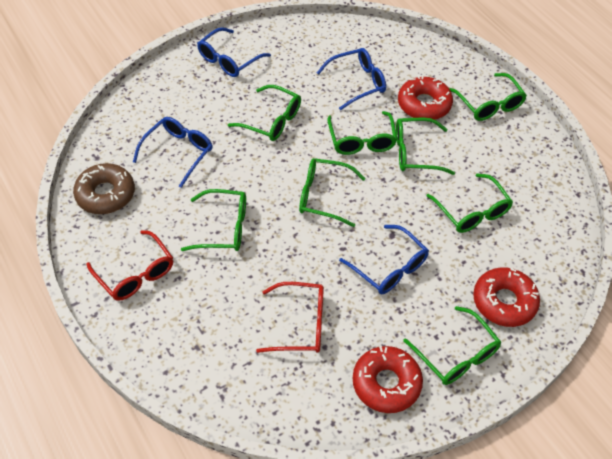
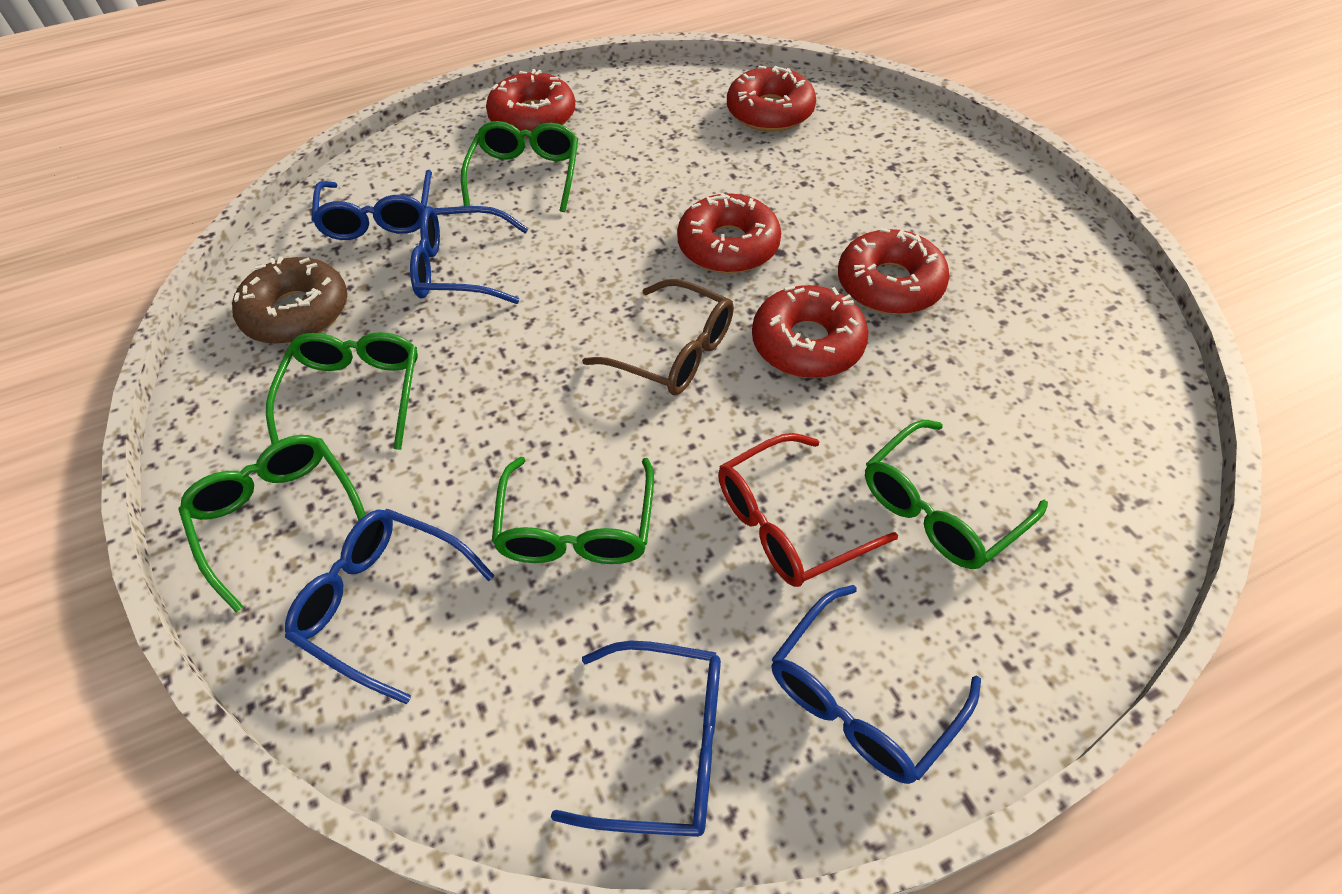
blue glasses: [133,117,213,188] [197,27,271,77] [317,48,386,110] [339,225,429,294] = 4 -> [285,509,494,704] [311,170,432,240] [410,206,529,304] [551,640,721,837] [771,585,981,784] = 5
brown glasses: none = 0 -> [582,279,734,395] = 1
green glasses: [181,189,246,251] [228,85,301,141] [299,158,366,227] [327,111,397,155] [396,118,455,175] [403,306,501,385] [427,173,513,233] [449,73,527,121] = 8 -> [178,435,366,612] [266,332,418,450] [461,121,578,212] [492,457,654,564] [865,420,1048,569] = 5
red donut: [352,346,423,413] [398,75,453,120] [473,267,540,327] = 3 -> [486,69,575,137] [677,193,781,273] [727,65,816,131] [752,285,869,378] [838,228,950,314] = 5
red glasses: [86,230,173,301] [256,282,324,353] = 2 -> [718,433,898,587] = 1

